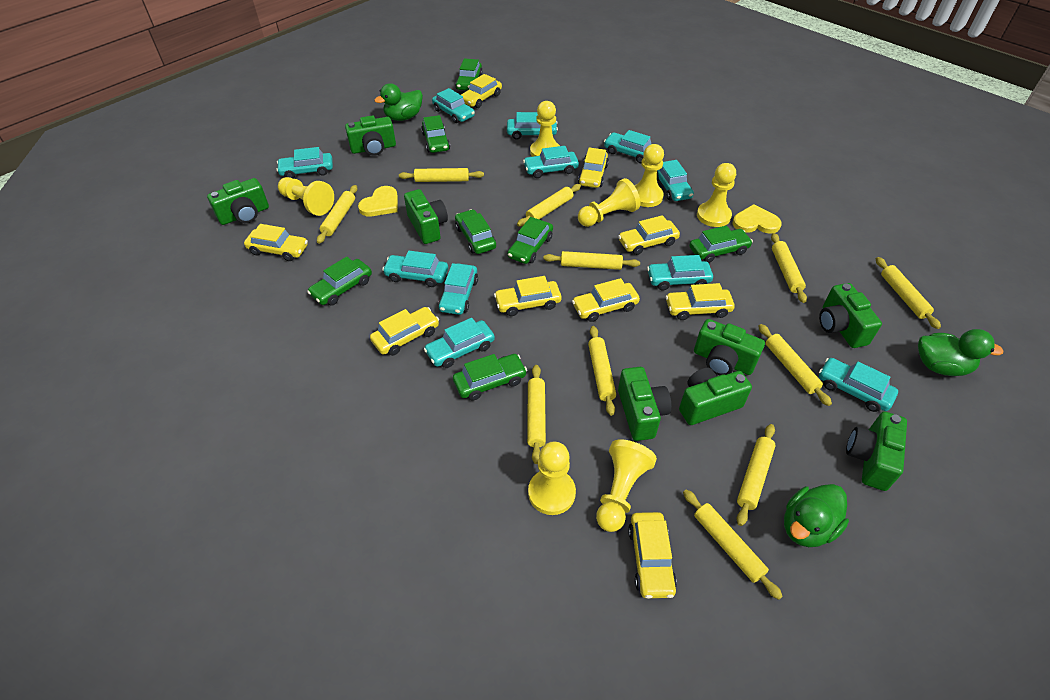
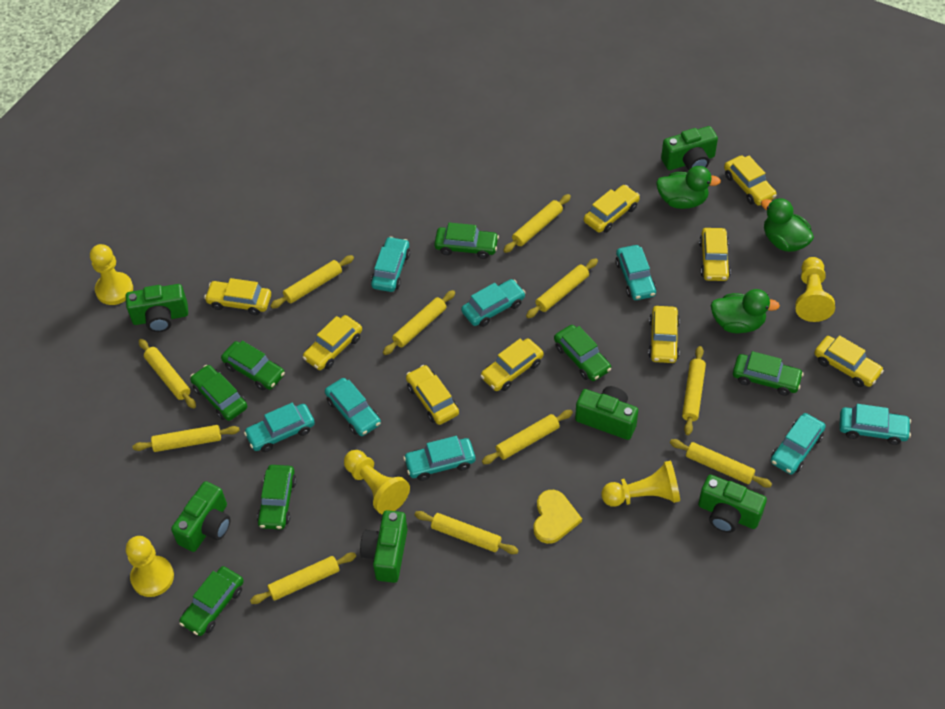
green camera: [207,178,269,225] [345,116,396,156] [404,189,448,244] [618,367,671,441] [679,368,752,425] [694,319,765,375] [819,283,882,348] [846,412,907,491] = 8 -> [126,284,188,332] [171,481,231,552] [360,510,408,583] [575,386,638,440] [661,126,718,171] [698,475,767,533] = 6
turquoise car: [276,147,333,179] [382,251,448,287] [424,318,495,368] [432,88,475,123] [438,263,478,315] [507,112,558,139] [523,146,579,178] [604,130,651,163] [647,255,713,290] [657,160,694,201] [819,358,898,412] = 11 -> [244,403,315,452] [325,378,381,436] [371,236,410,292] [403,436,475,481] [461,279,526,327] [616,245,656,300] [771,413,826,474] [839,404,911,445] = 8
yellow heart: [358,186,398,216] [732,204,782,234] = 2 -> [533,490,582,544] = 1
yellow pawn: [278,177,334,216] [528,441,576,515] [530,101,560,157] [578,178,640,227] [596,440,657,532] [634,144,664,207] [697,163,736,227] = 7 -> [90,244,133,305] [126,536,174,597] [344,450,410,514] [601,461,680,507] [795,257,835,322] = 5

